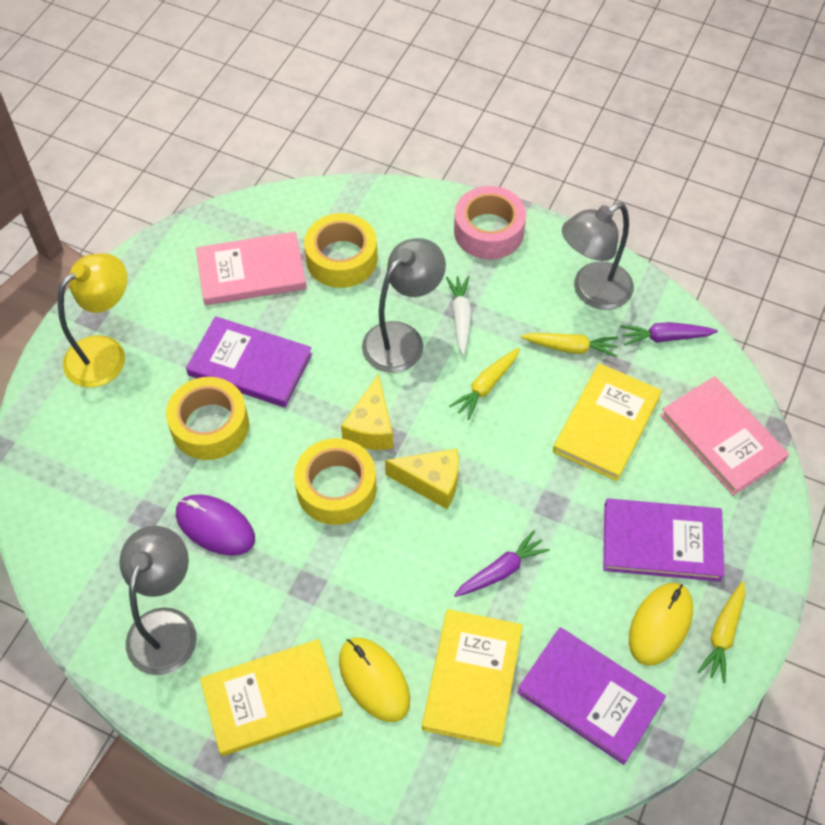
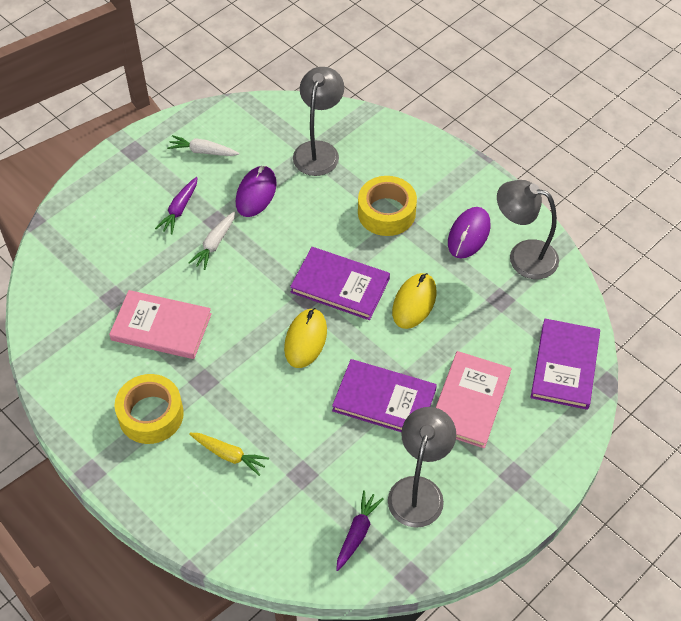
pink tape: [454,186,526,259] = 1 -> none = 0
purple mouse: [176,494,255,556] = 1 -> [236,166,277,217] [448,207,490,258] = 2
white carrot: [446,276,472,355] = 1 -> [167,135,239,156] [188,211,235,270] = 2
yellow book: [200,639,343,756] [422,609,523,747] [553,363,662,481] = 3 -> none = 0
yellow carrot: [449,348,520,420] [521,333,618,357] [698,581,745,683] = 3 -> [189,433,269,476] = 1
yellow cheese: [341,373,393,450] [385,448,459,509] = 2 -> none = 0
yellow lamp: [58,253,127,388] = 1 -> none = 0
yellow tape: [166,377,249,460] [294,438,377,525] [304,213,377,288] = 3 -> [115,374,184,444] [358,176,417,236] = 2

